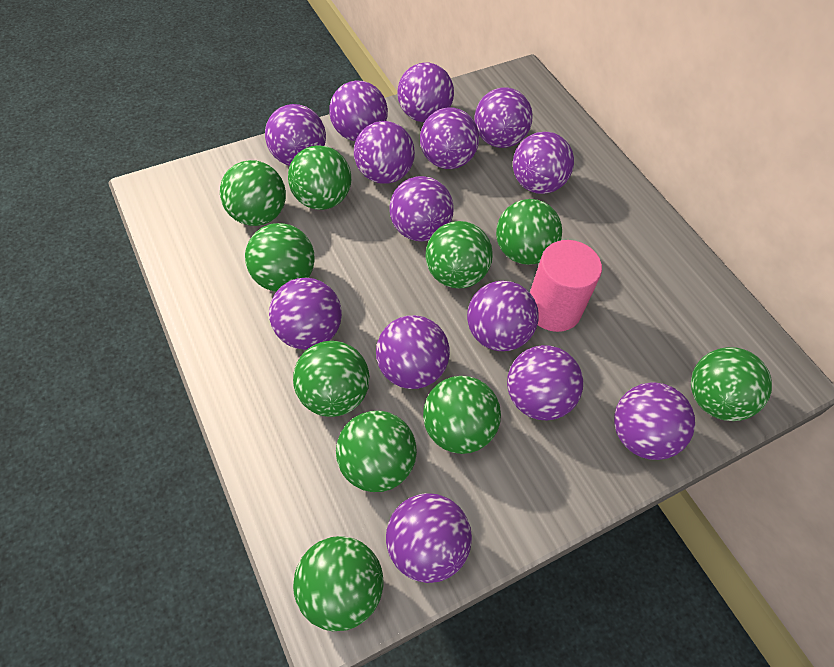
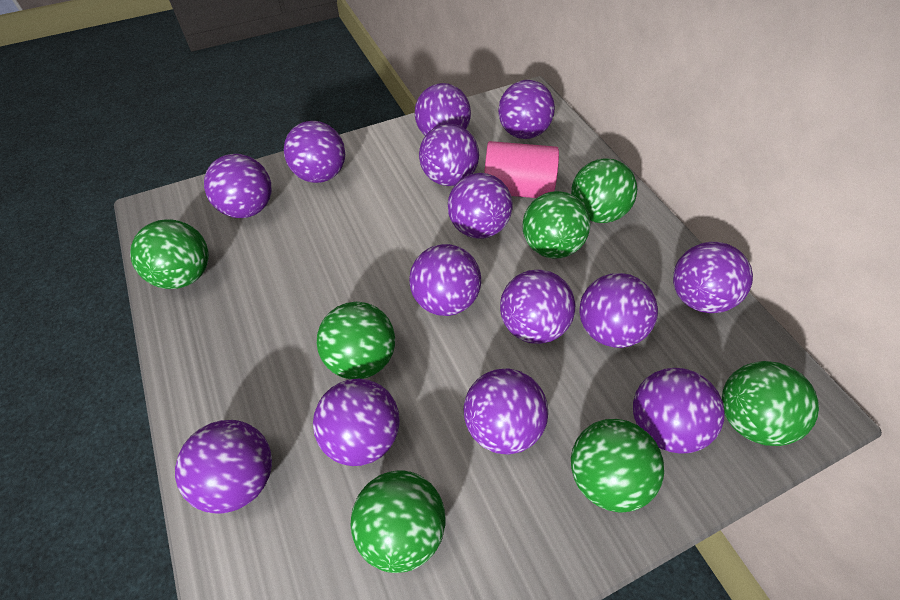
green ball: [220,160,286,226] [245,223,315,292] [288,145,351,210] [293,341,370,417] [293,536,384,631] [336,411,417,492] [423,376,501,454] [425,221,493,289] [496,199,562,265] [691,347,772,421] = 10 -> [130,219,209,289] [317,302,395,379] [351,470,446,573] [523,191,590,259] [571,158,637,223] [571,419,664,513] [722,361,819,446] = 7

